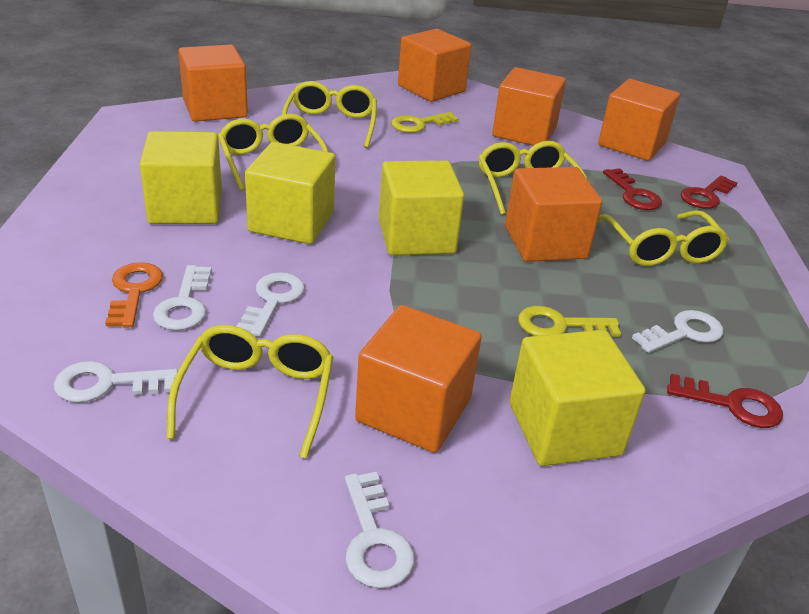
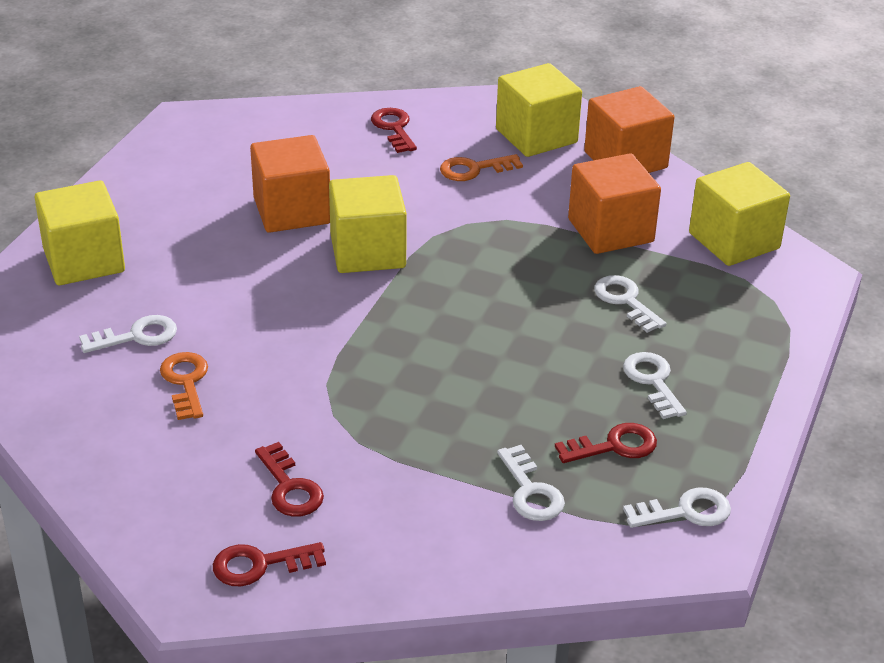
orange cube: [178,45,248,122] [355,305,482,453] [398,29,471,102] [492,67,566,146] [505,167,602,262] [598,79,680,161] = 6 -> [250,135,330,233] [568,154,661,254] [584,86,675,173] = 3
orange key: [105,262,163,328] = 1 -> [160,352,208,420] [440,154,523,181] = 2
red key: [603,168,662,210] [667,374,783,428] [680,176,738,209] = 3 -> [213,542,326,586] [255,442,324,517] [371,108,417,153] [555,423,657,463] = 4
yellow glasses: [167,325,333,459] [218,114,328,191] [282,81,377,148] [479,141,587,215] [598,210,729,266] = 5 -> none = 0
yellow key: [391,112,459,133] [518,306,621,337] = 2 -> none = 0

